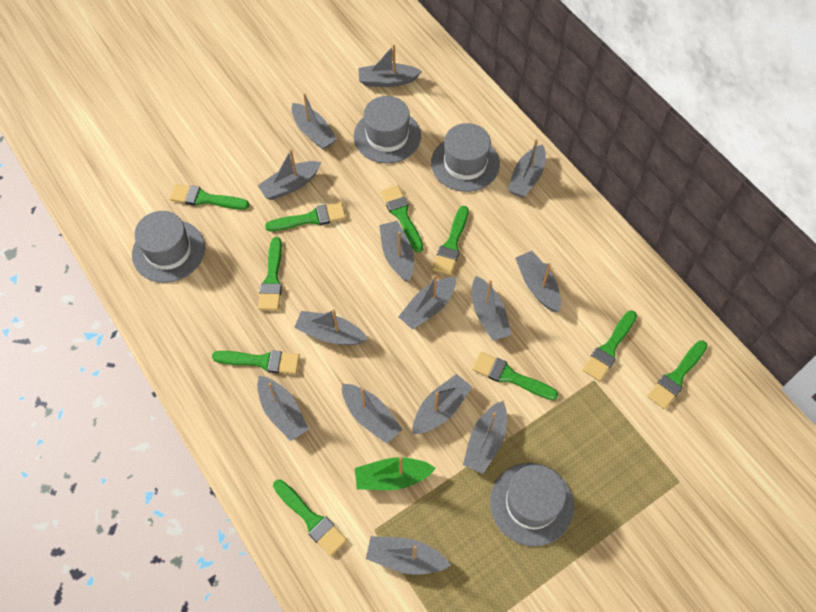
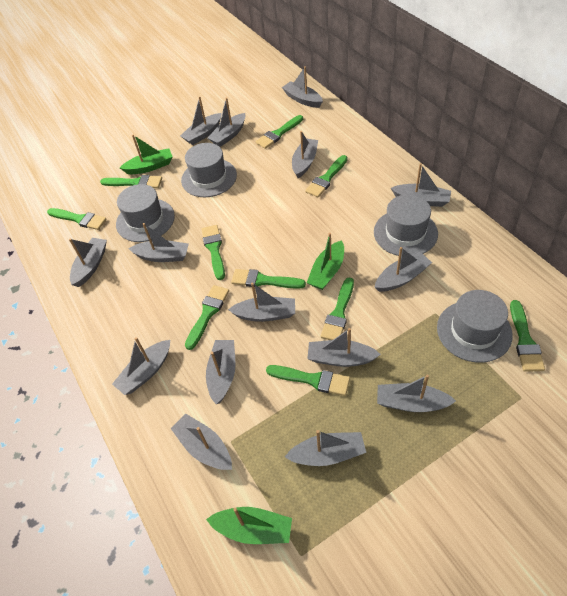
green boat: [355,457,436,490] = 1 -> [120,135,173,174] [206,507,292,544] [307,233,344,290] = 3
grey boat: [257,149,321,200] [257,376,309,441] [292,93,337,150] [294,309,368,345] [342,384,403,444] [358,44,422,87] [366,536,451,575] [379,221,414,282] [398,274,456,330] [413,374,472,434] [463,401,507,474] [472,276,511,341] [508,139,546,198] [515,251,561,312] = 14 -> [69,238,107,287] [112,337,170,395] [128,223,189,262] [170,414,232,470] [180,97,221,145] [206,340,236,404] [208,97,245,147] [228,283,295,322] [282,66,323,108] [285,430,366,466] [292,131,318,178] [307,328,381,367] [374,247,432,292] [377,375,456,412] [391,163,451,207] = 15

